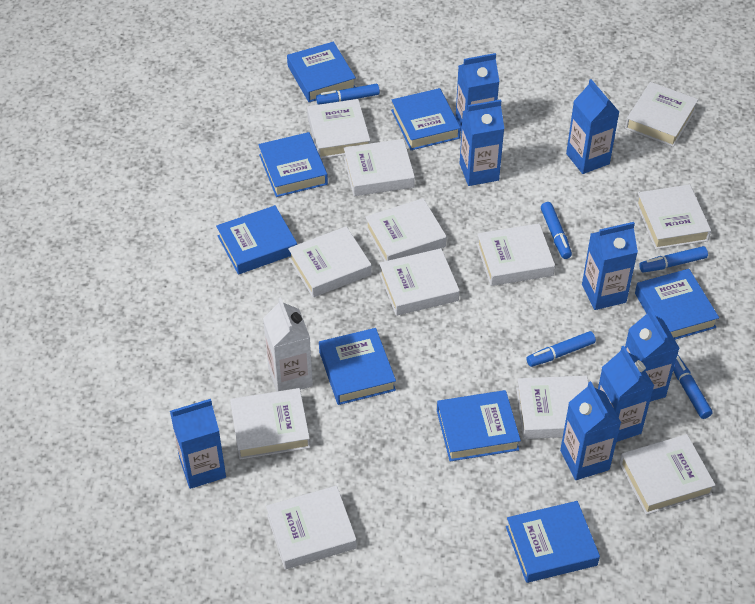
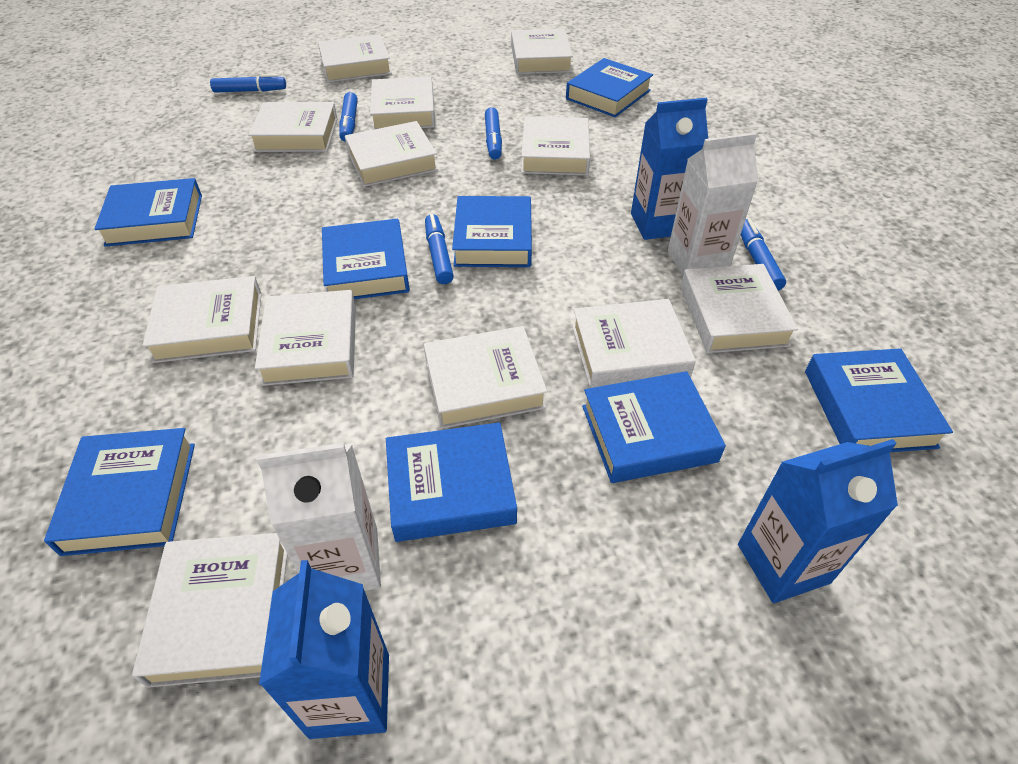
blue carton: [170,399,226,489] [456,53,500,132] [460,100,504,186] [560,381,621,480] [566,79,619,174] [582,222,638,310] [598,346,654,442] [625,308,680,402] = 8 -> [259,560,389,739] [631,98,708,240] [738,439,898,603] = 3
white carton: [263,297,313,392] = 1 -> [257,443,381,591] [668,133,758,276] = 2

